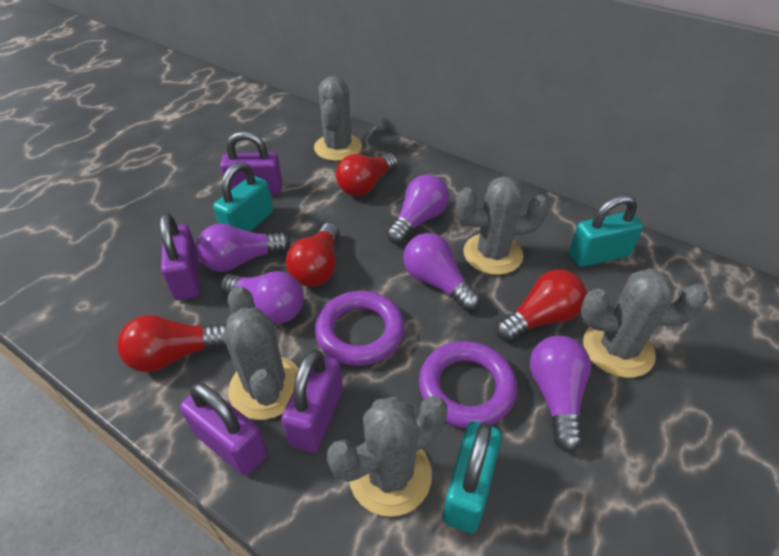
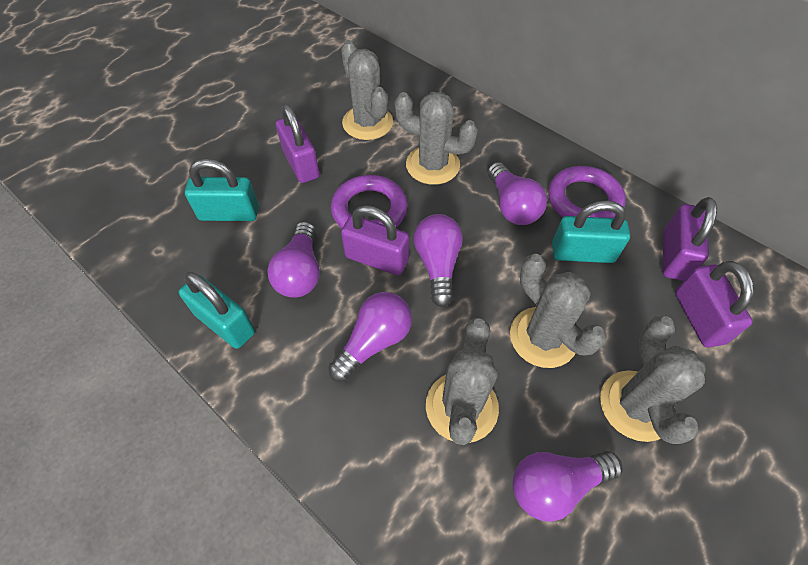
red light bulb: [117,315,227,372] [286,223,340,286] [336,153,398,196] [496,269,586,342] = 4 -> none = 0

